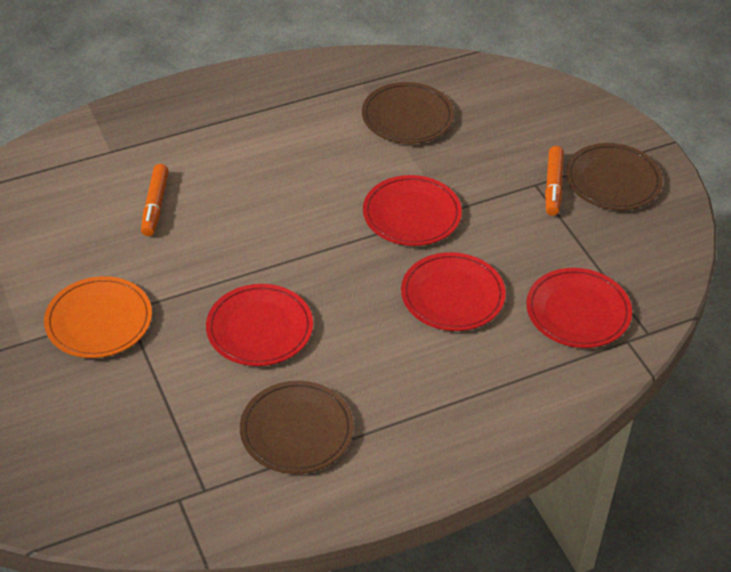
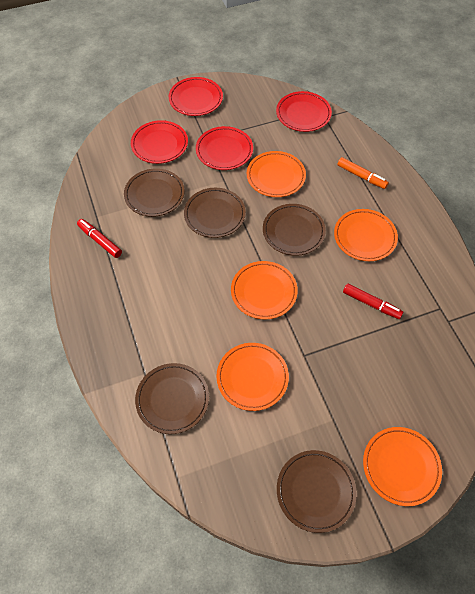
brown plate: [240,381,354,474] [362,82,454,144] [566,143,663,210] = 3 -> [124,168,185,217] [135,363,209,434] [184,188,246,238] [263,204,326,256] [277,450,357,533] = 5
orange marker: [141,164,169,236] [545,146,564,216] = 2 -> [337,157,389,189] = 1
orange plate: [44,276,152,358] = 1 -> [216,343,289,411] [231,261,298,320] [247,151,306,197] [334,209,398,261] [363,427,442,506] = 5
red marker: none = 0 -> [77,219,122,258] [343,283,403,319] = 2

